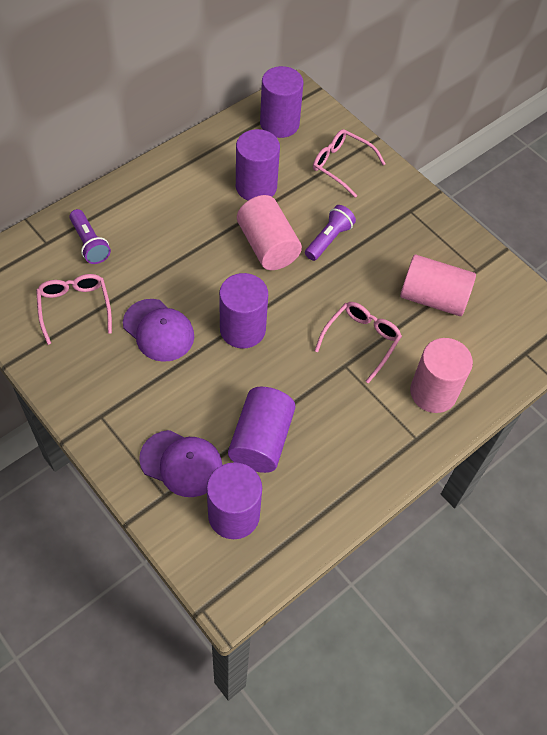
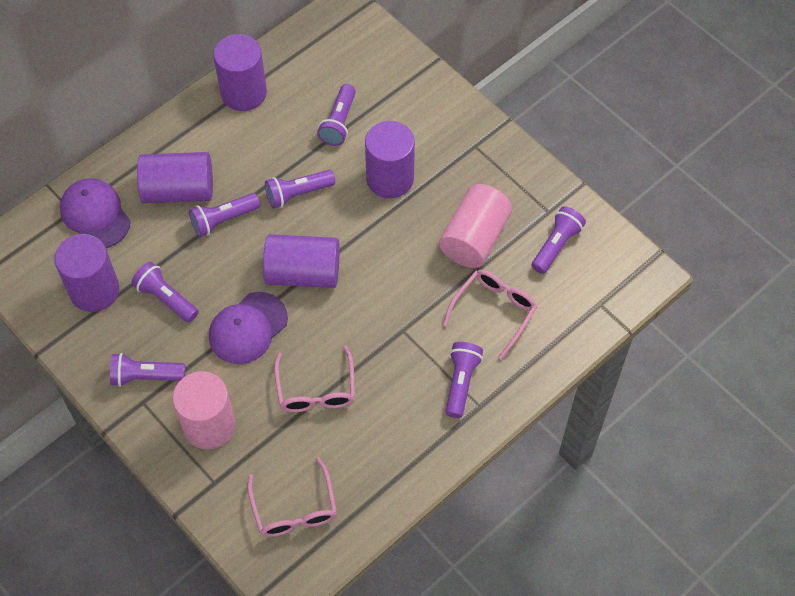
pink cylinder: [237,195,302,270] [400,255,476,316] [410,338,473,413] = 3 -> [172,371,235,449] [439,184,512,268] = 2
purple flashlight: [69,209,111,264] [305,205,356,261] = 2 -> [110,353,185,387] [131,262,199,323] [189,193,260,237] [265,170,335,209] [317,84,356,146] [445,342,483,418] [532,206,586,274] = 7

